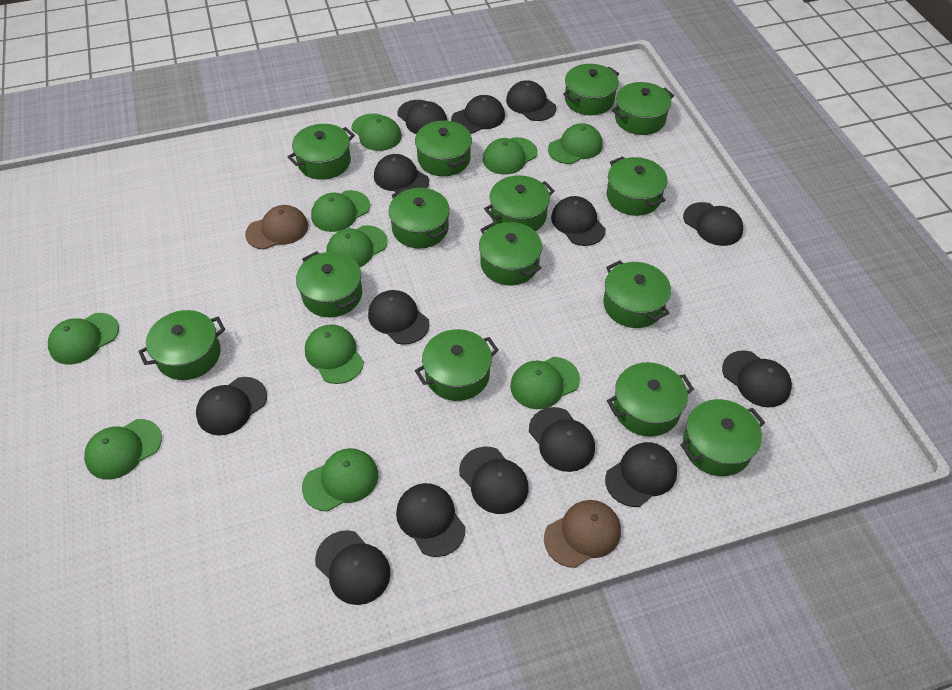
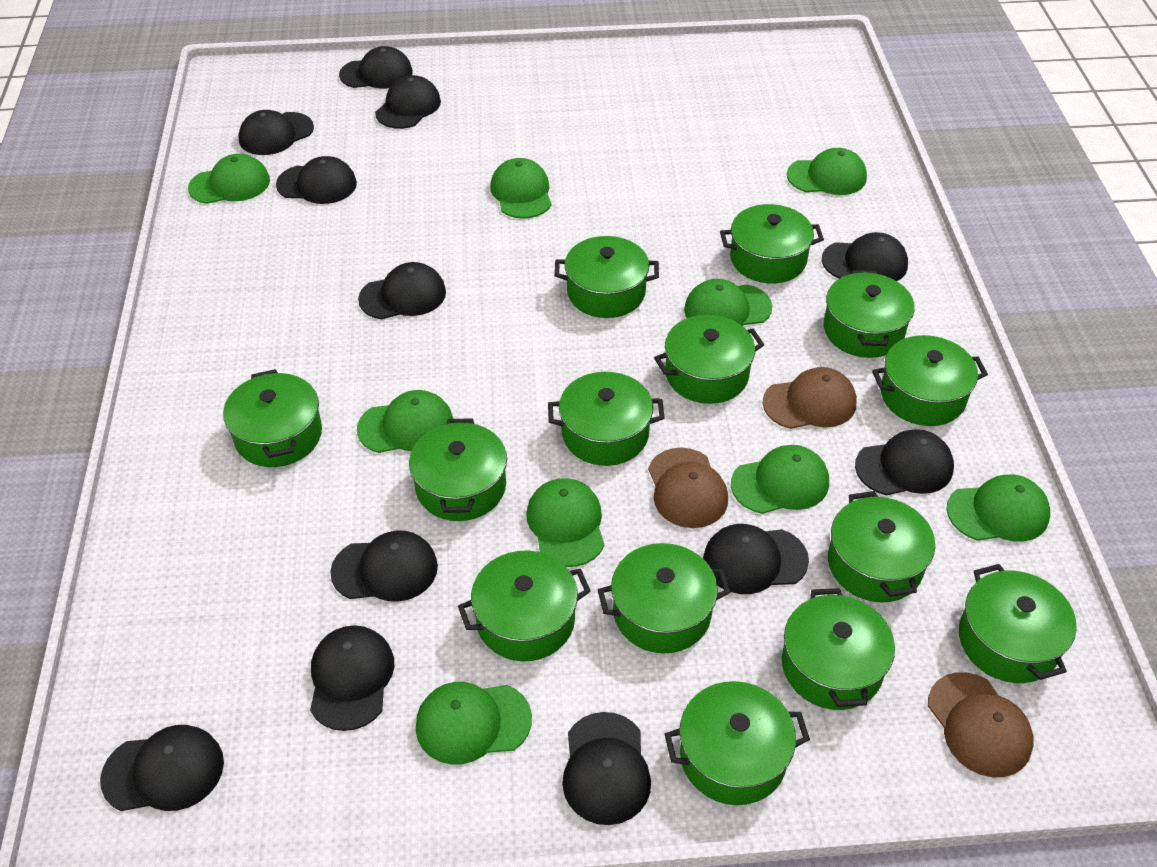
black cap: [196,377,267,436] [315,530,391,605] [368,290,430,345] [374,154,429,192] [396,483,466,557] [398,100,447,134] [451,95,505,134] [459,447,529,514] [506,81,557,121] [529,407,595,472] [551,196,606,246] [605,442,677,507] [683,202,743,246] [722,350,792,407] = 14 -> [100,725,224,811] [238,110,314,155] [276,156,357,204] [310,625,394,731] [330,530,438,602] [339,46,413,88] [358,262,446,320] [375,75,441,129] [562,712,651,825] [703,524,809,594] [822,232,908,281] [855,429,954,495] = 12
brown cap: [245,205,308,249] [544,500,621,568] = 2 -> [648,448,728,528] [763,367,857,429] [928,672,1034,777] = 3
green cap: [48,313,119,365] [84,419,162,480] [302,448,378,512] [305,324,364,384] [311,190,370,232] [326,225,388,267] [351,113,402,151] [483,137,538,175] [510,357,580,409] [548,123,603,164] = 10 -> [188,154,270,204] [357,390,453,453] [416,682,532,764] [490,158,552,219] [526,478,604,567] [684,279,772,326] [731,445,829,514] [787,148,867,195] [946,475,1050,541] = 9

